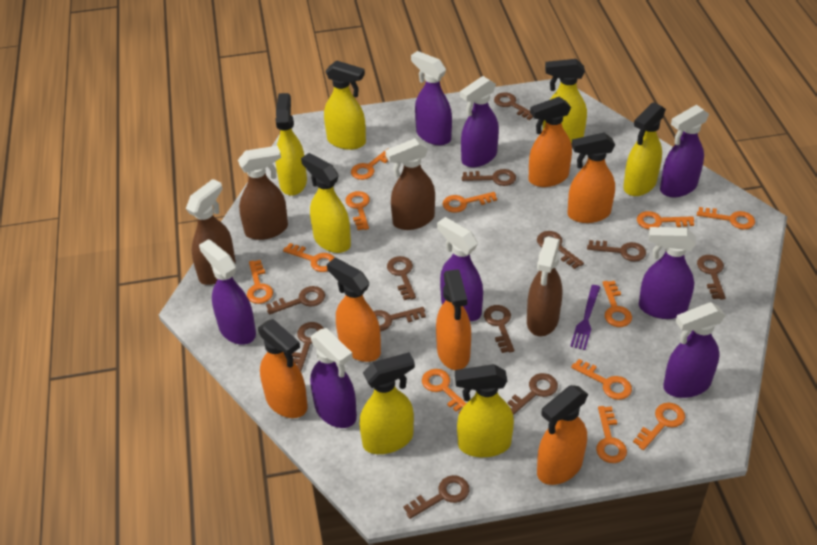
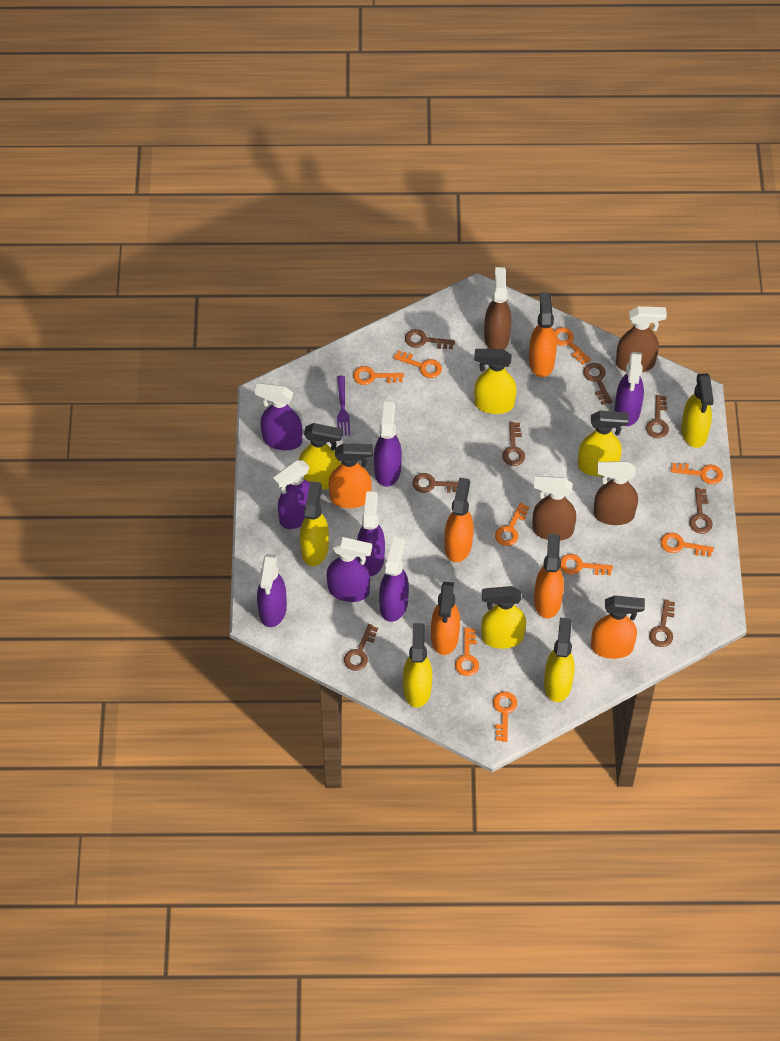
brown key: [266,286,325,315] [292,322,324,371] [373,307,426,331] [387,256,416,300] [403,475,470,519] [462,169,516,186] [484,305,514,353] [494,92,534,120] [507,373,558,415] [537,231,584,269] [587,240,646,262] [697,255,726,300] = 12 -> [344,624,378,671] [405,329,455,349] [412,473,458,493] [502,422,525,466] [583,363,612,405] [646,395,669,438] [649,599,675,647] [689,488,713,534] = 8
orange key: [247,260,273,304] [283,243,335,272] [345,191,370,230] [351,148,388,180] [422,369,466,413] [443,192,497,213] [571,359,632,400] [596,406,627,463] [602,281,632,327] [633,403,685,450] [637,211,694,229] [697,207,755,230] = 12 -> [353,366,404,385] [394,350,442,378] [455,627,479,676] [493,692,517,742] [495,502,529,546] [554,327,591,365] [560,554,613,575] [661,533,714,557] [671,463,723,484] = 9
yellow spray bottle: [275,93,307,196] [301,153,351,253] [324,60,366,150] [359,352,415,454] [455,364,514,457] [543,59,587,144] [623,102,666,196] = 7 -> [299,423,343,489] [300,481,329,566] [403,623,432,708] [474,349,517,414] [481,586,526,649] [544,618,575,702] [578,411,629,476] [681,373,714,448] = 8

